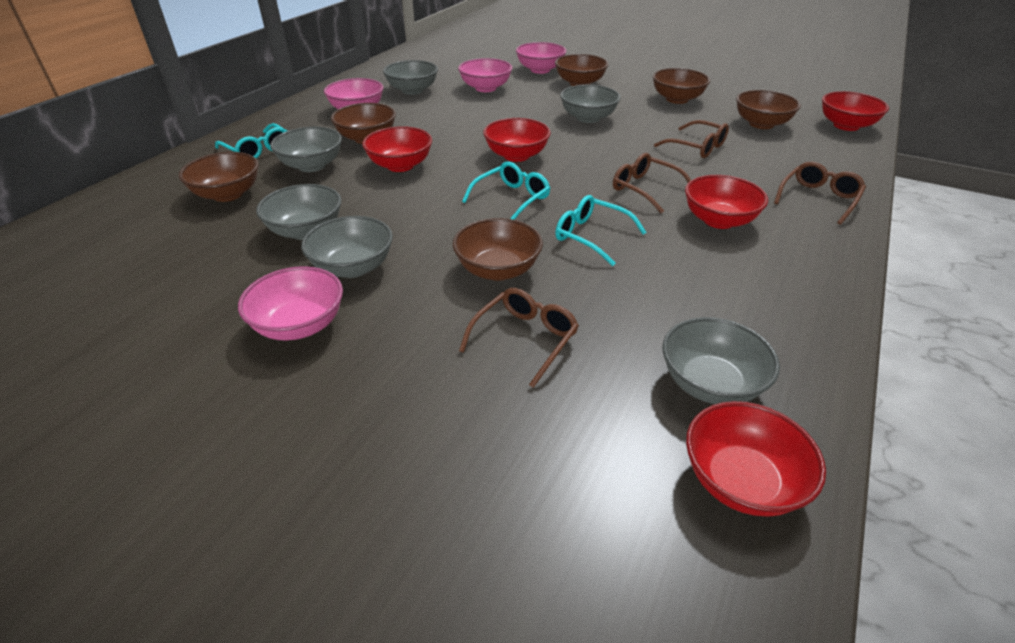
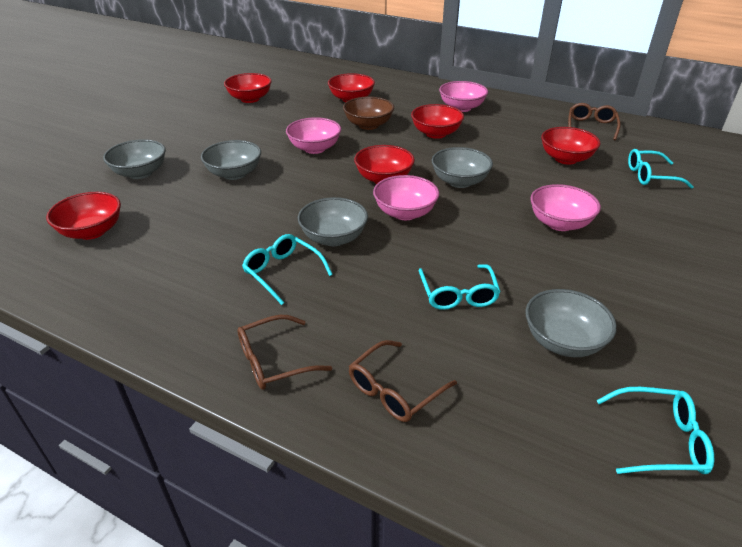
brown bowl: [179,152,259,202] [331,103,396,144] [453,218,543,281] [555,54,608,86] [653,68,710,104] [736,90,801,129] = 6 -> [343,97,394,130] = 1
brown glasses: [459,288,579,388] [613,153,691,213] [654,120,729,158] [774,162,866,224] = 4 -> [237,315,332,390] [349,340,457,422] [568,103,621,140] = 3
grey bowl: [256,184,341,240] [270,127,342,172] [301,216,393,278] [383,60,438,95] [560,85,621,123] [663,317,780,404] = 6 -> [103,139,166,179] [201,140,261,180] [298,197,368,246] [432,147,493,188] [525,289,617,357] = 5
red bowl: [362,126,432,172] [483,118,551,162] [685,175,768,229] [686,401,826,517] [822,91,889,131] = 5 -> [46,192,121,240] [224,73,272,103] [328,73,375,103] [354,145,415,184] [411,104,464,139] [541,127,600,165] = 6
turquoise glasses: [215,123,287,159] [462,162,550,220] [555,195,647,266] = 3 -> [242,234,333,305] [419,264,501,310] [597,387,714,474] [628,149,694,189] = 4

